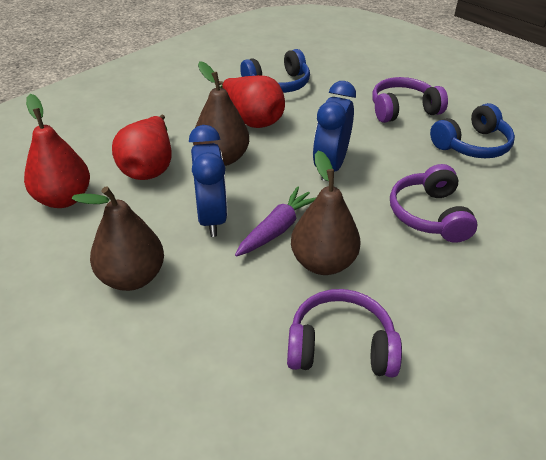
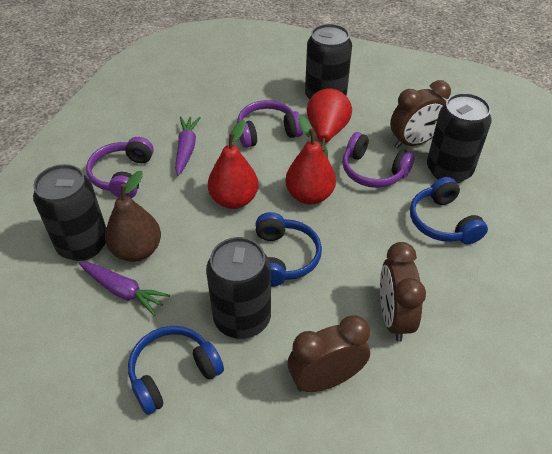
black can: none = 0 -> [33,164,106,261] [206,237,271,339] [305,24,352,99] [427,93,492,183] = 4
blue clock: [189,125,227,237] [313,81,356,181] = 2 -> none = 0
blue headphones: [240,49,310,93] [430,103,515,158] = 2 -> [128,326,224,415] [256,212,322,287] [410,177,488,244] = 3
brown clock: none = 0 -> [288,315,370,392] [380,242,426,342] [390,80,451,149] = 3
brown pear: [72,186,164,291] [193,61,249,166] [291,150,361,275] = 3 -> [105,171,161,262] = 1
purple carrot: [235,186,317,257] = 1 -> [79,262,170,316] [175,117,201,176] = 2

